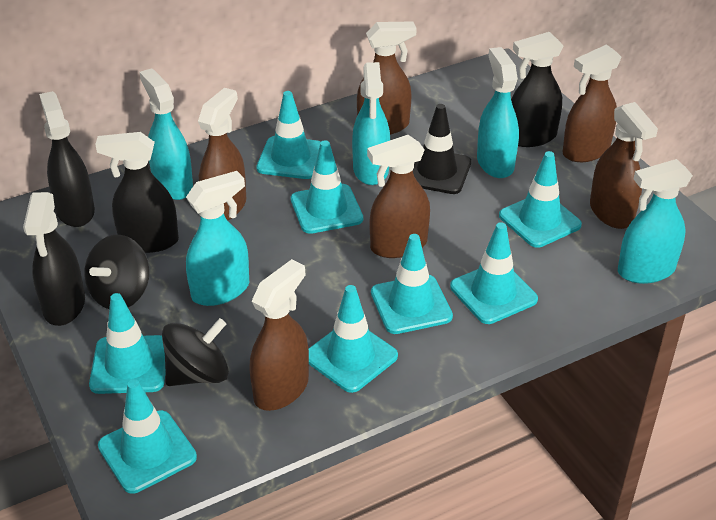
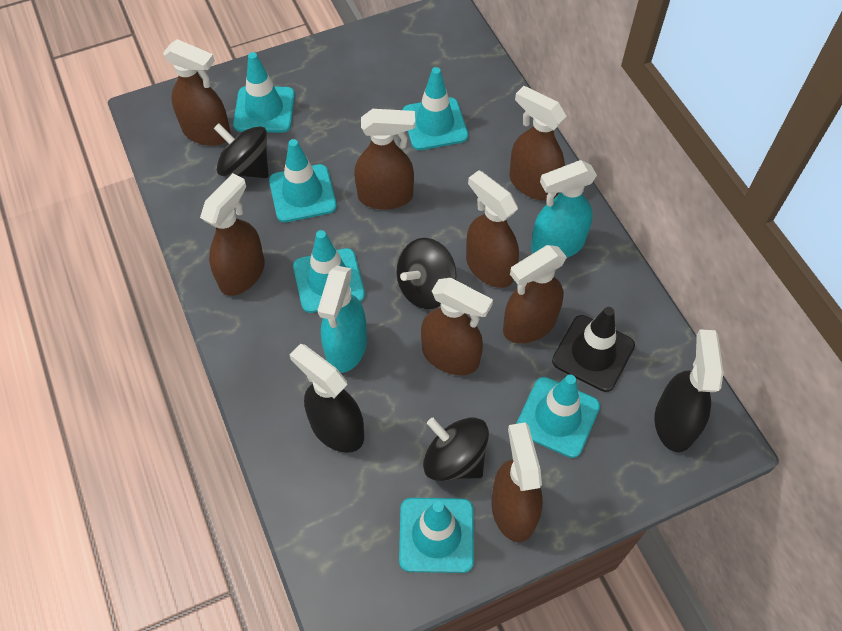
black spinning top: [84,235,150,309] [162,318,229,386] = 2 -> [214,123,269,178] [396,238,456,309] [423,417,489,481] = 3
black spray bottle: [23,192,85,326] [39,91,95,227] [95,132,179,253] [511,32,563,147] = 4 -> [289,344,364,453] [655,329,724,452] = 2
brown spray bottle: [198,88,246,220] [249,259,309,411] [357,21,417,134] [367,135,430,258] [563,44,622,162] [590,102,658,229] = 6 -> [163,39,231,146] [200,173,265,296] [354,109,415,210] [421,278,493,375] [466,170,519,288] [491,423,543,542] [503,245,567,344] [509,86,567,201] = 8
turquoise spray bottle: [139,68,193,200] [186,171,249,306] [352,62,390,185] [477,47,519,178] [618,159,693,284] = 5 -> [317,266,367,373] [531,160,597,258] = 2
turquoise traffic cone: [89,293,166,394] [98,379,197,494] [256,91,321,179] [291,140,363,234] [309,285,398,393] [371,234,453,334] [450,222,538,324] [499,151,582,248] = 8 -> [233,52,295,133] [269,139,337,222] [293,230,365,313] [399,498,474,573] [402,67,468,150] [516,374,600,458] = 6

